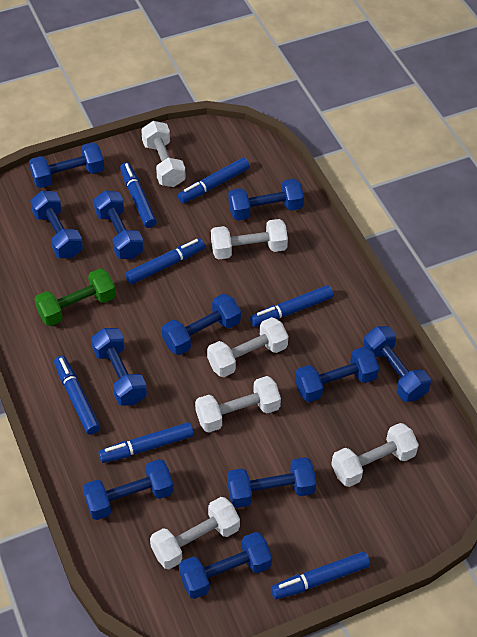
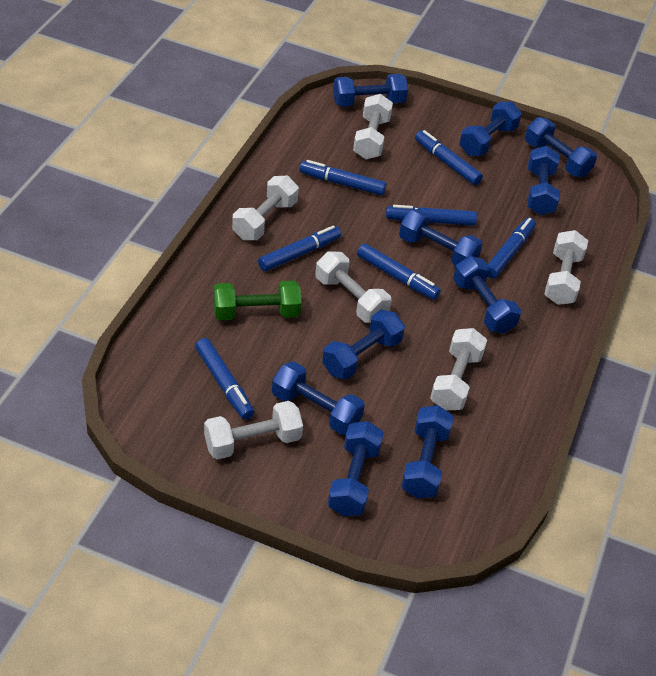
blue dumbbell: [29,142,104,188] [30,191,83,258] [83,459,174,520] [91,328,147,406] [93,190,144,259] [162,294,241,355] [179,532,272,599] [227,457,316,508] [228,179,304,221] [295,347,379,402] [363,326,431,402] = 11 -> [272,362,365,435] [322,310,405,380] [328,421,384,516] [333,74,408,107] [399,209,482,266] [401,405,454,499] [453,256,521,334] [459,102,522,156] [525,117,597,177] [527,146,560,215] = 10

